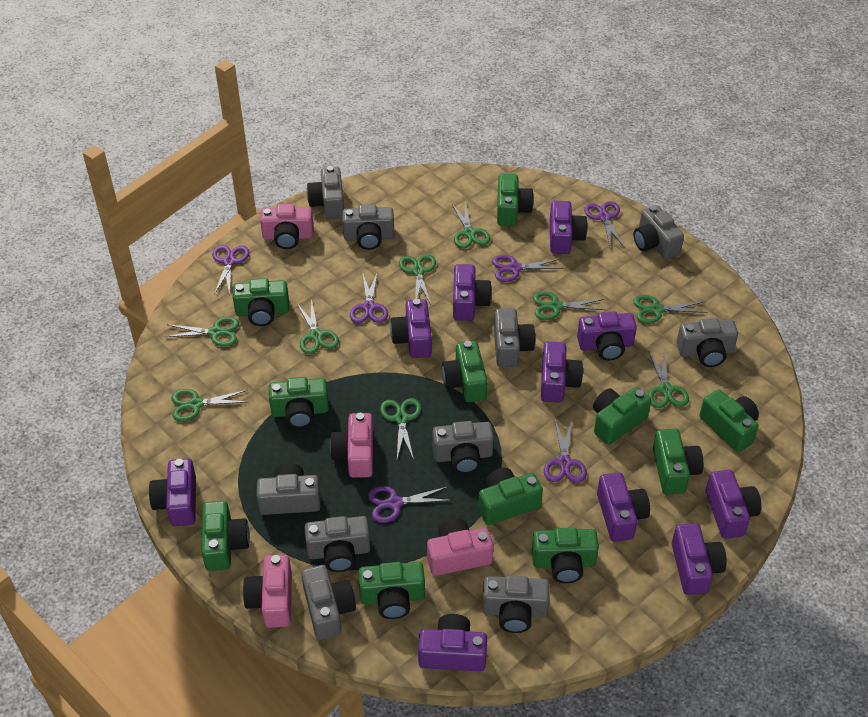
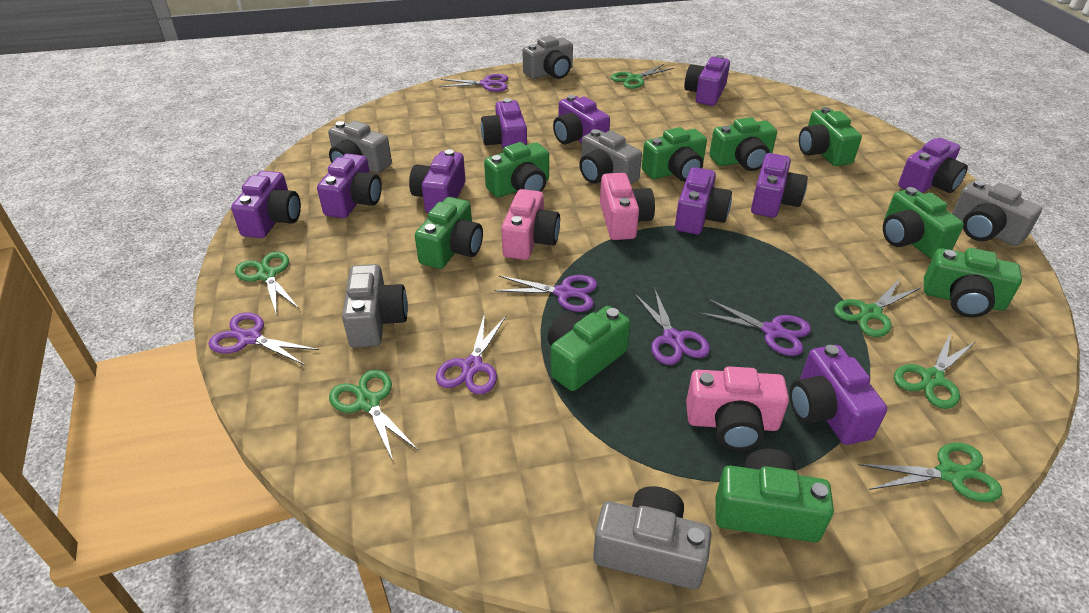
green camera: [201,501,250,571] [233,278,289,326] [269,377,329,428] [358,562,425,619] [442,341,488,402] [478,468,543,525] [497,174,534,226] [532,528,599,583] [593,387,651,445] [653,428,703,494] [700,389,759,452] = 11 -> [415,197,483,269] [484,142,549,198] [547,306,631,391] [642,127,707,182] [709,117,777,171] [715,449,834,542] [799,107,862,166] [883,187,964,258] [924,248,1022,318] = 9
green scissors: [165,317,239,347] [171,389,248,422] [297,298,339,354] [380,398,421,460] [399,254,436,305] [452,200,490,248] [533,291,606,320] [633,295,707,324] [648,351,689,408] = 9 -> [235,251,299,315] [329,369,418,461] [611,64,674,89] [834,278,921,337] [859,443,1002,502] [894,333,975,409] = 6
grey camera: [257,463,321,515] [301,565,356,640] [305,516,370,572] [307,166,344,219] [342,204,394,250] [432,421,494,474] [482,576,550,633] [494,308,535,367] [634,205,684,259] [677,318,738,367] = 10 -> [328,121,392,173] [342,264,408,348] [522,36,573,79] [579,129,642,184] [593,486,712,589] [952,180,1042,246] = 6
pink camera: [243,554,292,628] [260,204,313,249] [330,413,373,478] [427,518,493,576] = 4 -> [501,189,560,260] [600,173,655,240] [686,367,789,450] = 3

